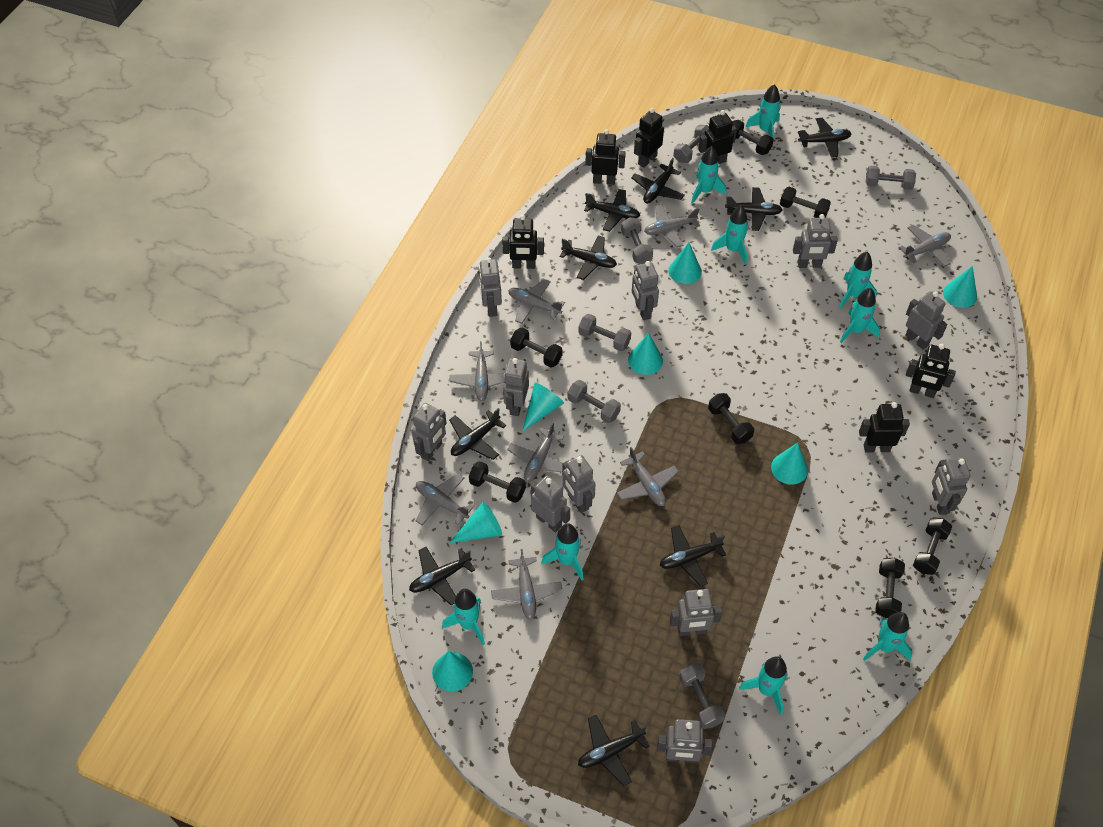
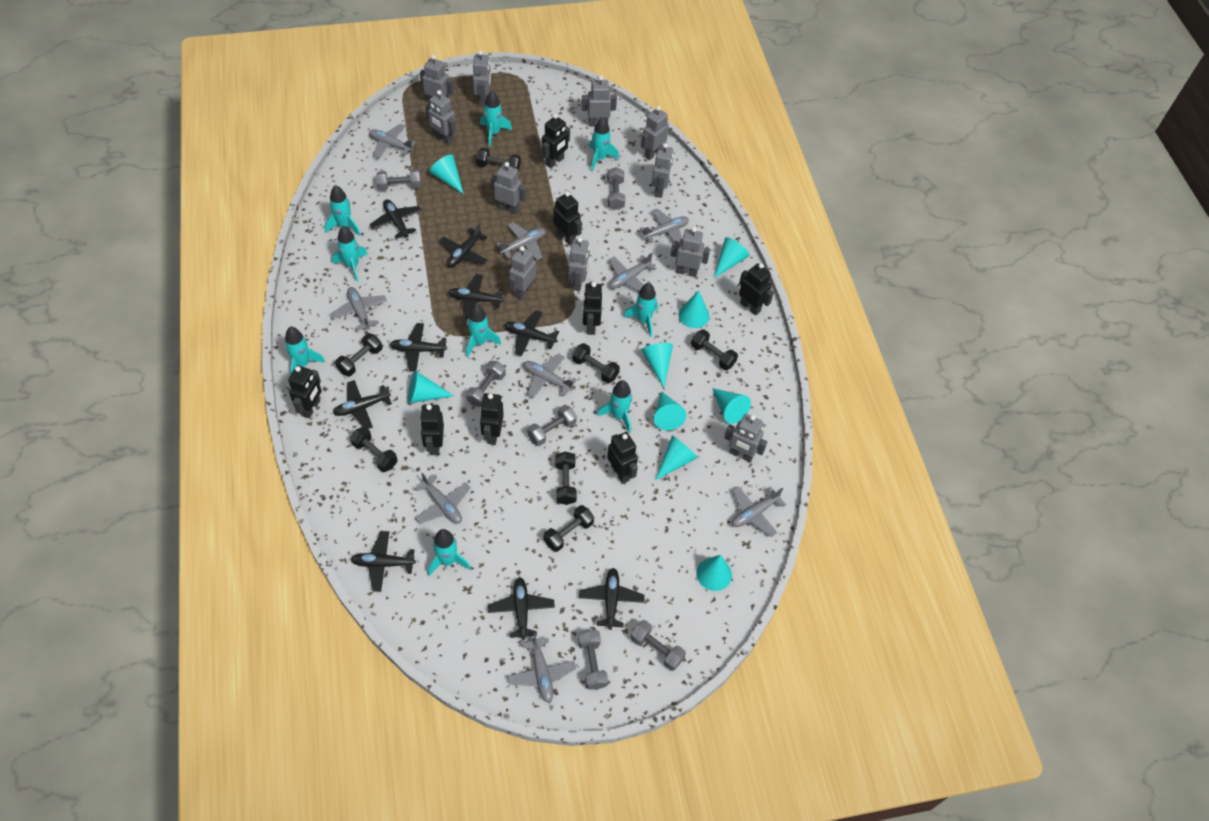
black robot: [502,215,544,269] [585,129,625,185] [634,108,664,168] [698,110,737,164] [859,402,910,452] [906,344,956,398] = 6 -> [288,365,322,419] [420,405,444,455] [480,393,504,445] [542,114,570,168] [553,192,582,245] [582,282,602,335] [607,432,638,484] [739,263,774,315] = 8
grey plane: [416,474,475,526] [450,341,505,401] [491,549,562,620] [507,422,564,482] [508,279,565,324] [617,447,679,506] [644,204,700,248] [899,225,951,267] = 8 -> [330,287,387,331] [369,124,416,158] [415,473,471,524] [497,222,546,260] [508,633,576,703] [524,354,577,398] [609,253,657,291] [640,209,689,246] [732,486,786,537] = 9
turquoise cone: [432,651,473,691] [450,502,502,543] [522,382,564,432] [628,333,663,375] [668,243,702,284] [771,443,808,485] [943,266,977,308] = 7 -> [408,371,454,403] [429,154,464,194] [641,343,673,388] [654,391,686,431] [655,436,697,480] [679,291,709,328] [696,555,732,591] [712,388,751,424] [714,237,750,278] = 9

